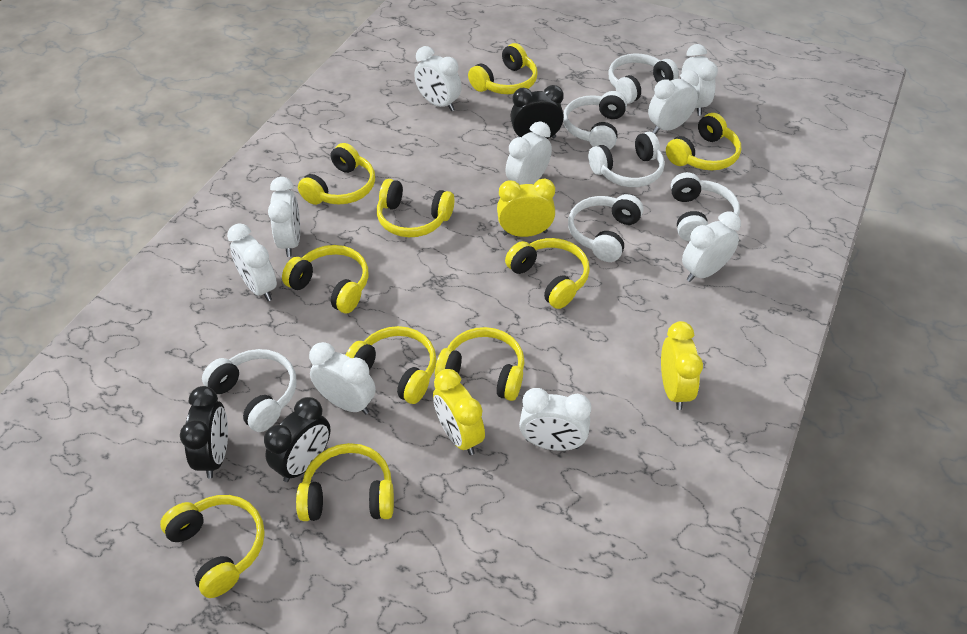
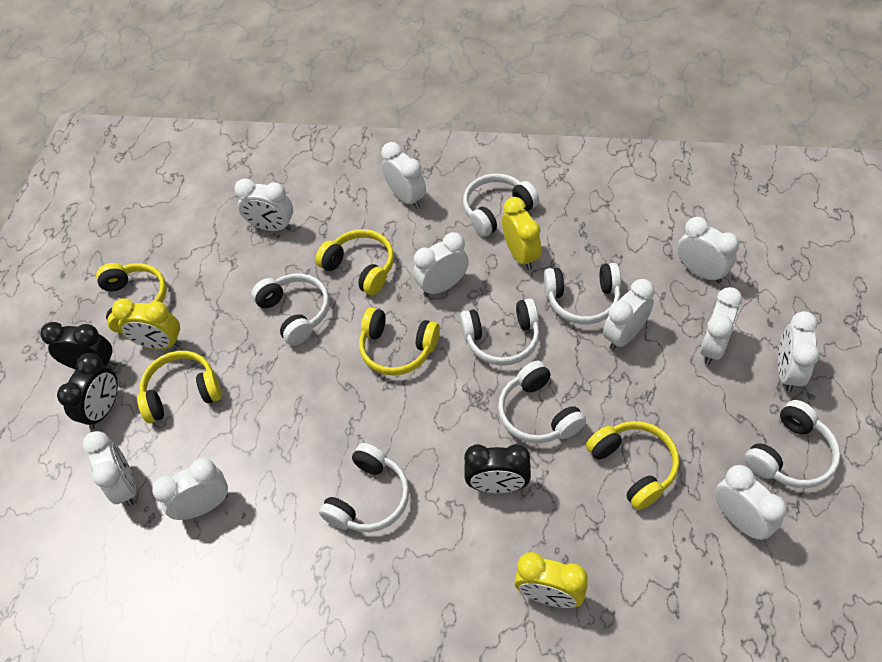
white clock: [227,223,277,301] [268,177,300,257] [309,342,376,414] [414,46,462,111] [505,121,552,185] [519,388,591,451] [648,70,699,134] [681,44,718,116] [682,212,741,282] = 9 -> [82,431,136,506] [152,458,228,520] [234,178,293,231] [381,142,426,209] [413,232,469,297] [603,279,655,350] [677,217,739,283] [700,287,742,365] [715,465,787,540] [778,311,820,392] = 10
white headphones: [202,349,297,432] [563,91,627,150] [568,194,643,262] [588,132,665,187] [608,53,679,104] [671,172,740,241] = 6 -> [251,273,330,346] [319,443,409,532] [460,298,540,366] [463,174,539,237] [498,361,586,443] [544,263,621,325] [744,400,840,488] = 7
yellow headphones: [160,495,265,598] [282,245,369,313] [296,443,394,521] [298,143,375,205] [346,326,436,404] [377,179,454,237] [435,327,525,401] [468,43,538,94] [505,238,590,309] [666,113,741,170] = 10 -> [96,263,167,333] [137,351,222,423] [315,229,394,295] [359,307,440,376] [586,421,679,510] = 5

